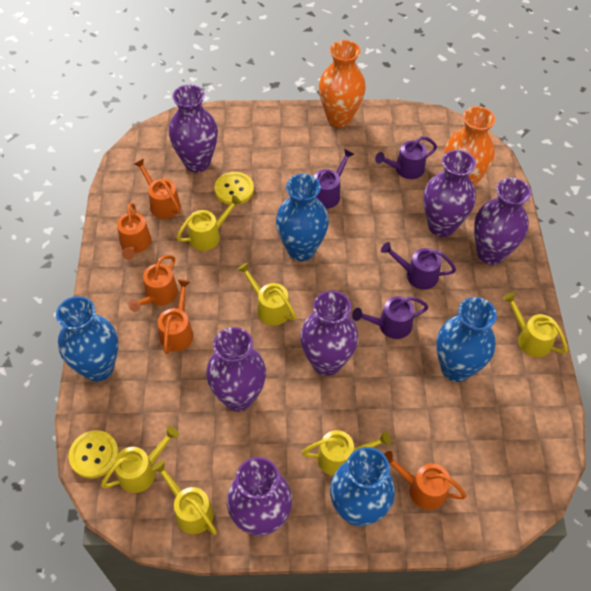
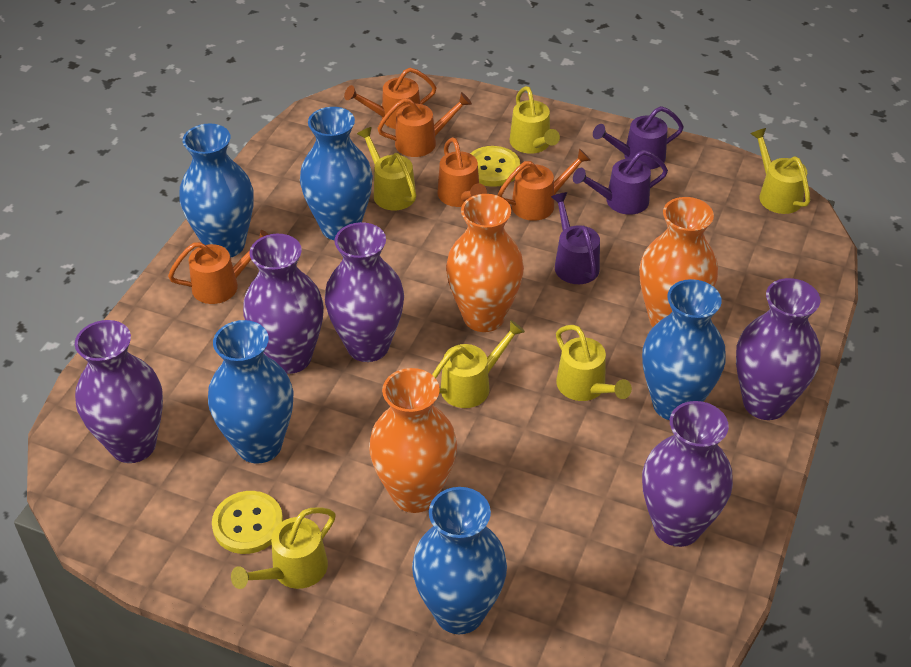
blue vase: [56,296,118,382] [276,174,329,261] [330,447,395,526] [436,297,497,382] = 4 -> [180,124,254,258] [208,320,293,464] [300,107,373,240] [412,487,507,634] [642,279,726,420] = 5
orange vase: [319,40,366,127] [444,106,496,187] = 2 -> [369,368,457,513] [446,194,524,332] [639,197,718,327] = 3
purple vase: [169,84,218,172] [206,327,266,411] [227,457,292,536] [300,291,358,376] [424,150,476,237] [474,178,531,265] = 6 -> [75,320,163,463] [243,234,324,374] [325,222,404,362] [642,401,733,547] [736,278,821,420] = 5
purple watering can: [314,149,354,209] [352,296,428,339] [375,136,437,179] [381,242,456,290] = 4 -> [551,192,600,284] [573,150,668,215] [593,106,684,169] = 3

